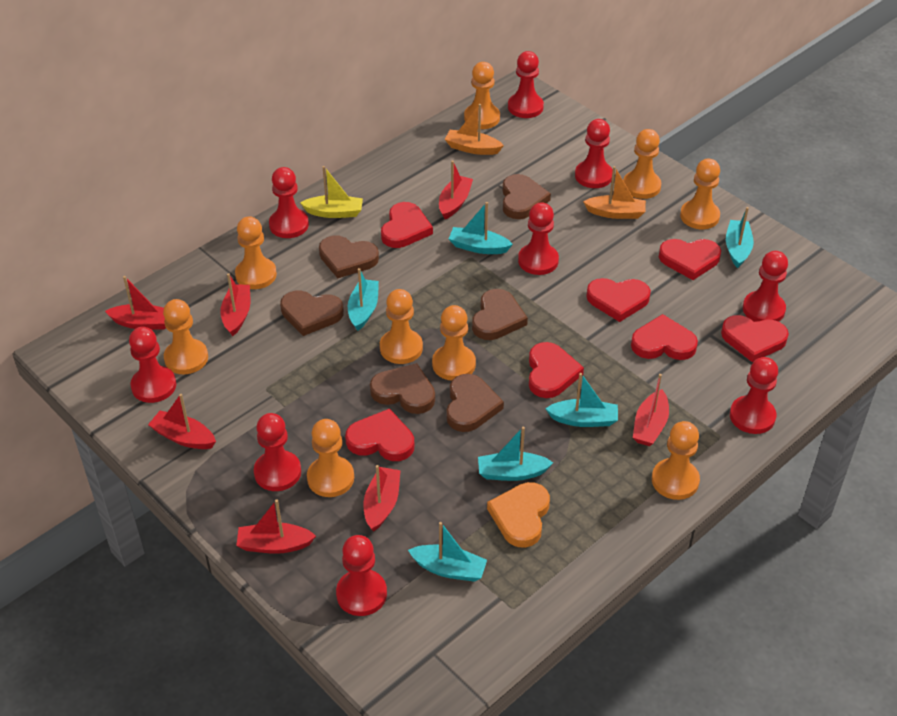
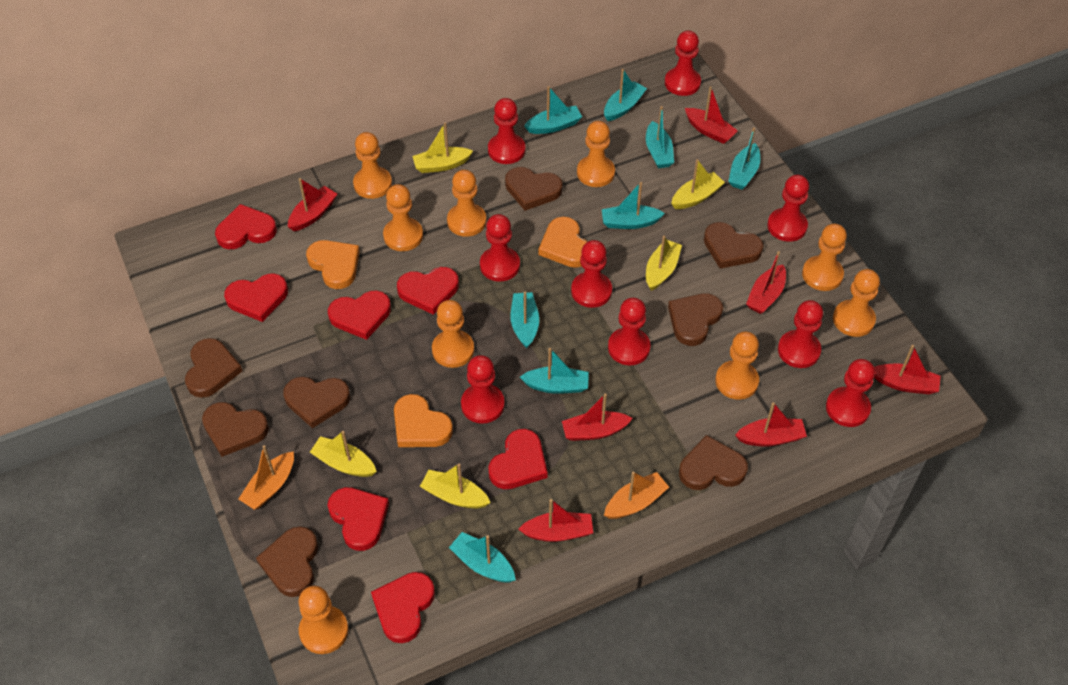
brown heart: [280,290,344,336] [319,235,379,278] [370,363,435,414] [446,374,504,432] [472,289,528,340] [502,174,551,219] = 6 -> [185,338,242,398] [202,402,269,457] [256,526,318,597] [283,377,350,428] [505,167,563,211] [668,293,723,346] [679,435,748,490] [704,222,763,269] = 8
orange heart: [487,482,550,548] = 1 -> [306,240,360,289] [394,394,453,447] [539,217,588,268] = 3
turquoise boat: [348,268,379,331] [408,522,487,582] [449,202,513,254] [478,427,554,481] [545,373,618,427] [726,207,754,268] = 6 -> [449,532,516,582] [511,292,539,348] [520,348,589,394] [524,86,582,134] [602,182,665,229] [604,69,647,121] [646,106,674,168] [728,128,760,189] = 8
yellow boat: [300,166,363,218] = 1 -> [310,431,377,477] [412,123,473,173] [420,464,491,508] [646,236,682,291] [671,159,725,209] = 5

